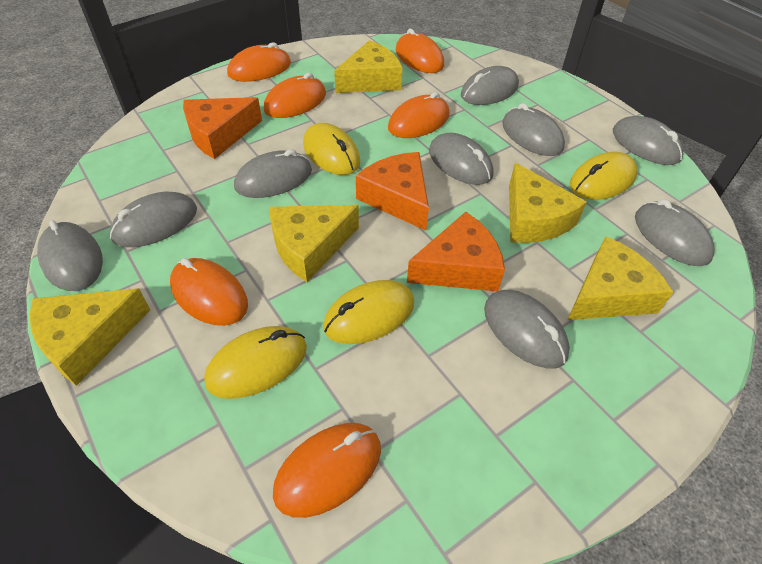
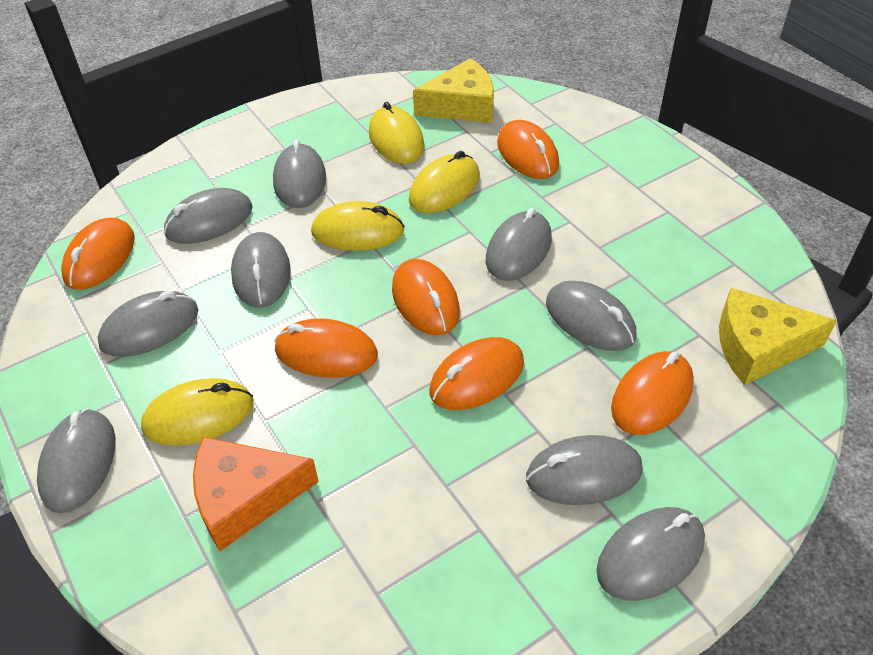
orange cheese: [183,97,262,159] [356,152,429,231] [407,212,505,291] = 3 -> [193,437,319,551] = 1
yellow cheese: [30,288,150,386] [270,205,359,282] [334,40,403,93] [509,163,587,243] [567,236,673,320] = 5 -> [413,58,494,123] [719,288,837,385] = 2

